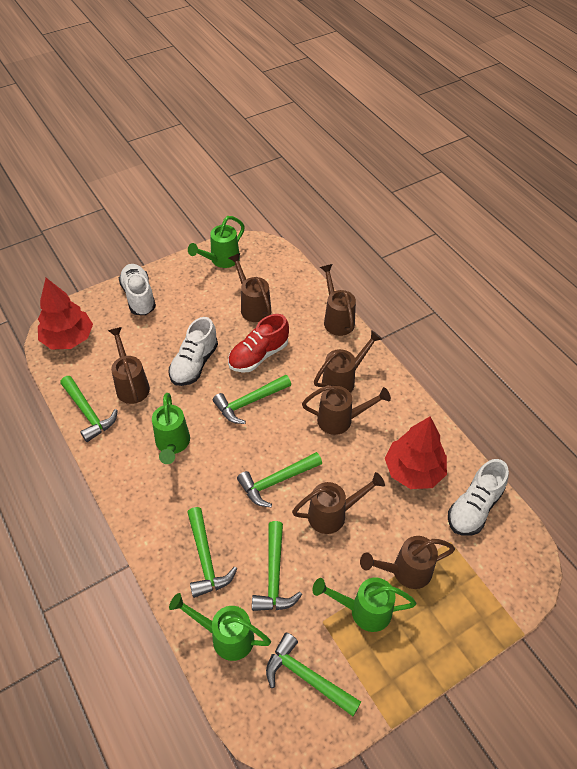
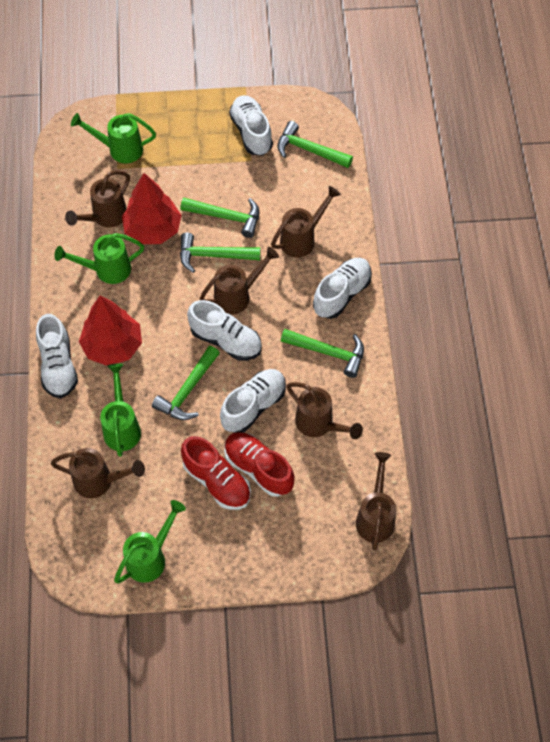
brown watering can: [108,327,150,404] [229,253,271,322] [292,472,385,534] [302,385,391,435] [314,330,382,393] [320,264,356,336] [360,536,455,589] = 7 -> [51,448,145,498] [65,171,130,228] [200,247,279,315] [271,186,341,257] [286,382,363,439] [356,452,396,551] = 6
green hammer: [60,376,118,442] [187,507,237,598] [213,375,291,424] [237,452,322,507] [252,521,302,611] [266,633,361,716] = 6 -> [152,346,220,420] [180,198,260,238] [180,233,261,273] [277,121,353,168] [281,329,364,378] = 5
red shoe: [228,314,289,373] = 1 -> [181,436,251,510] [224,432,295,497] = 2
white shoe: [119,264,156,315] [169,317,218,386] [448,459,509,536] = 3 -> [36,314,78,398] [187,300,262,361] [220,369,286,433] [229,95,273,156] [313,258,372,319] = 5

